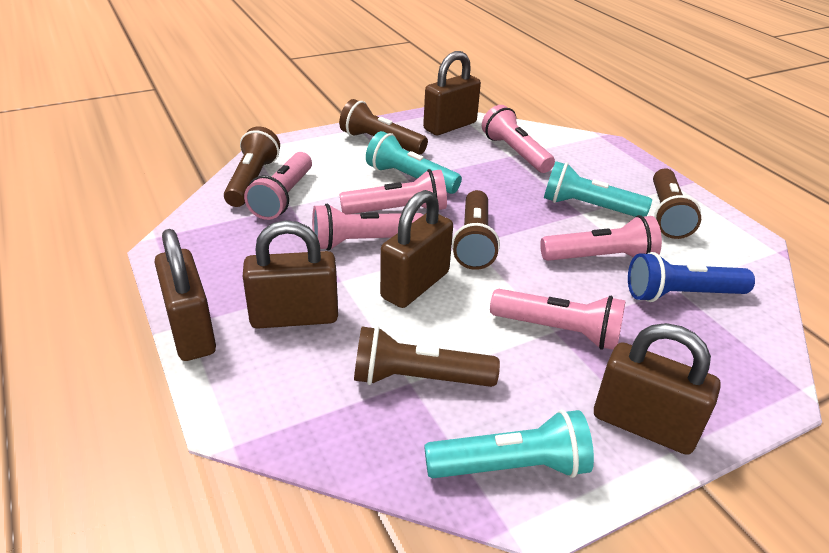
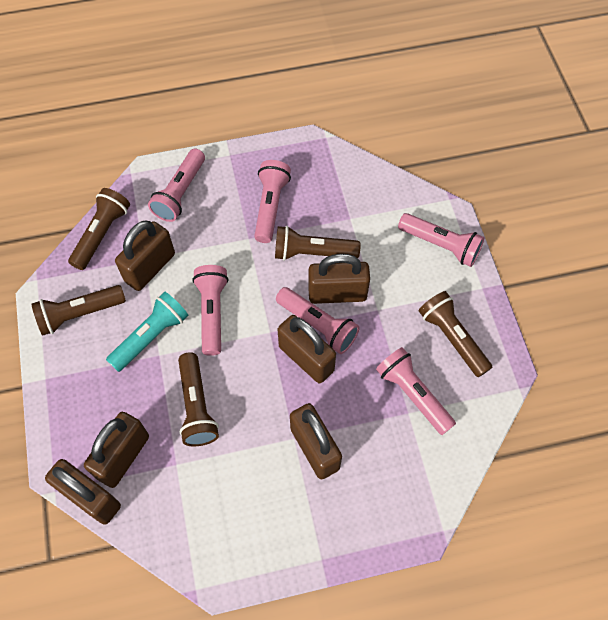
blue flashlight: [628,252,755,302] = 1 -> none = 0
brown padlock: [154,229,216,361] [243,220,338,329] [380,190,453,308] [423,51,481,135] [594,323,721,455] = 5 -> [45,459,121,525] [84,412,149,488] [115,221,175,291] [278,315,336,383] [290,403,342,479] [308,254,370,304] = 6
turquoise flashlight: [366,131,462,194] [424,410,594,478] [544,161,652,217] = 3 -> [106,292,188,372] = 1

